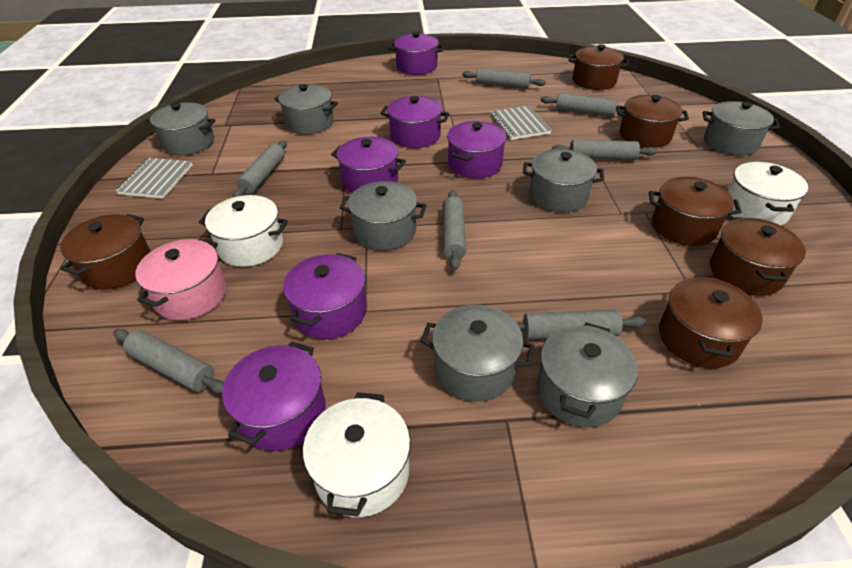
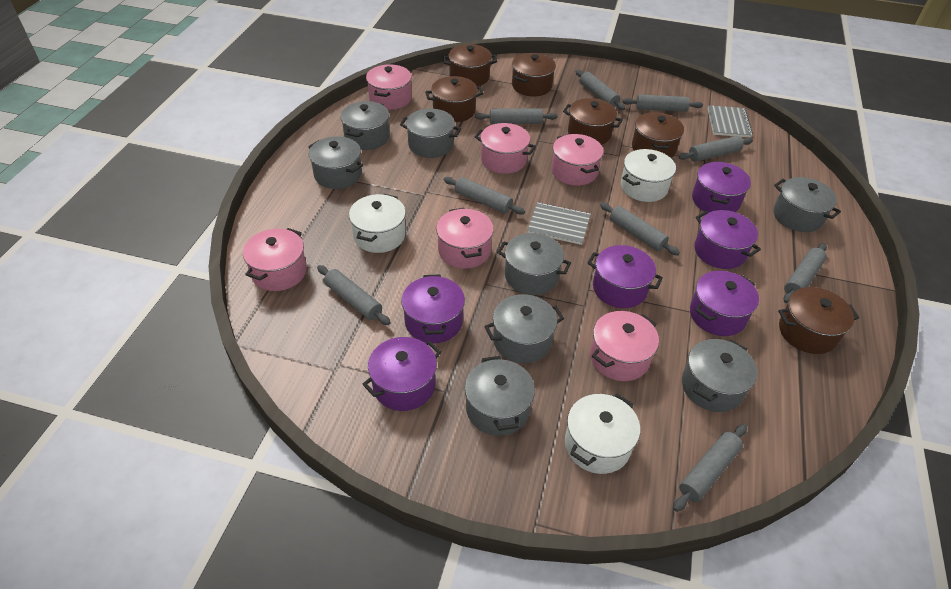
grey pot: [146,102,215,155] [274,84,338,134] [340,181,427,250] [420,305,535,401] [523,149,604,212] [537,323,638,427] [703,101,780,156] = 7 -> [308,136,363,189] [340,101,390,150] [400,109,461,158] [465,356,535,436] [485,294,564,363] [497,233,571,295] [682,339,757,412] [773,177,841,232] = 8
grey rolling pin: [113,329,224,394] [233,140,287,197] [443,190,466,270] [462,68,546,89] [517,310,646,340] [541,93,624,117] [552,140,657,160] = 7 -> [317,265,391,325] [444,177,525,214] [475,109,558,124] [576,70,625,110] [600,203,680,255] [622,94,703,112] [673,424,747,512] [679,136,753,162] [783,243,827,303] = 9
pink pot: [135,238,226,320] = 1 -> [243,228,307,291] [366,64,412,110] [436,208,494,269] [475,123,536,174] [551,134,603,186] [590,311,659,381] = 6

